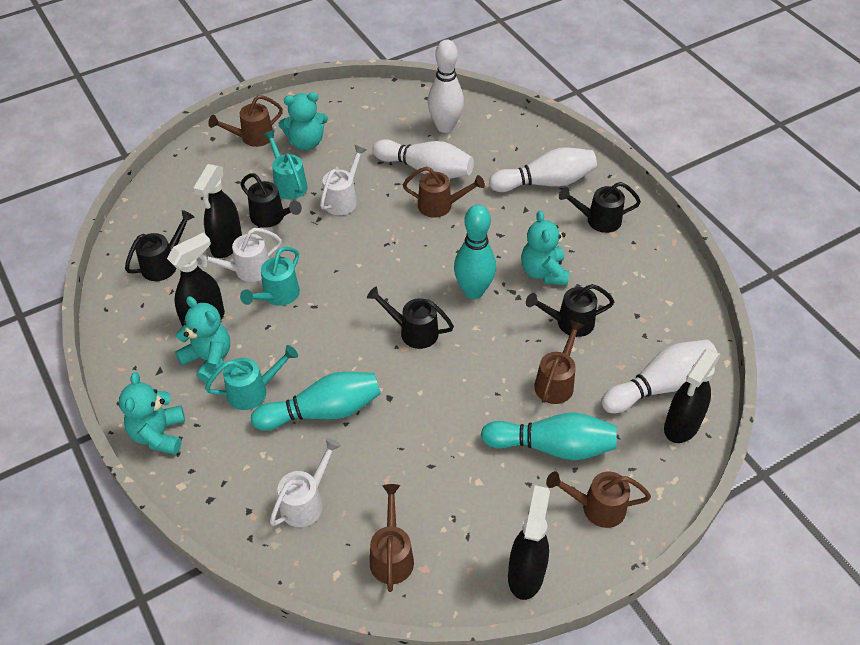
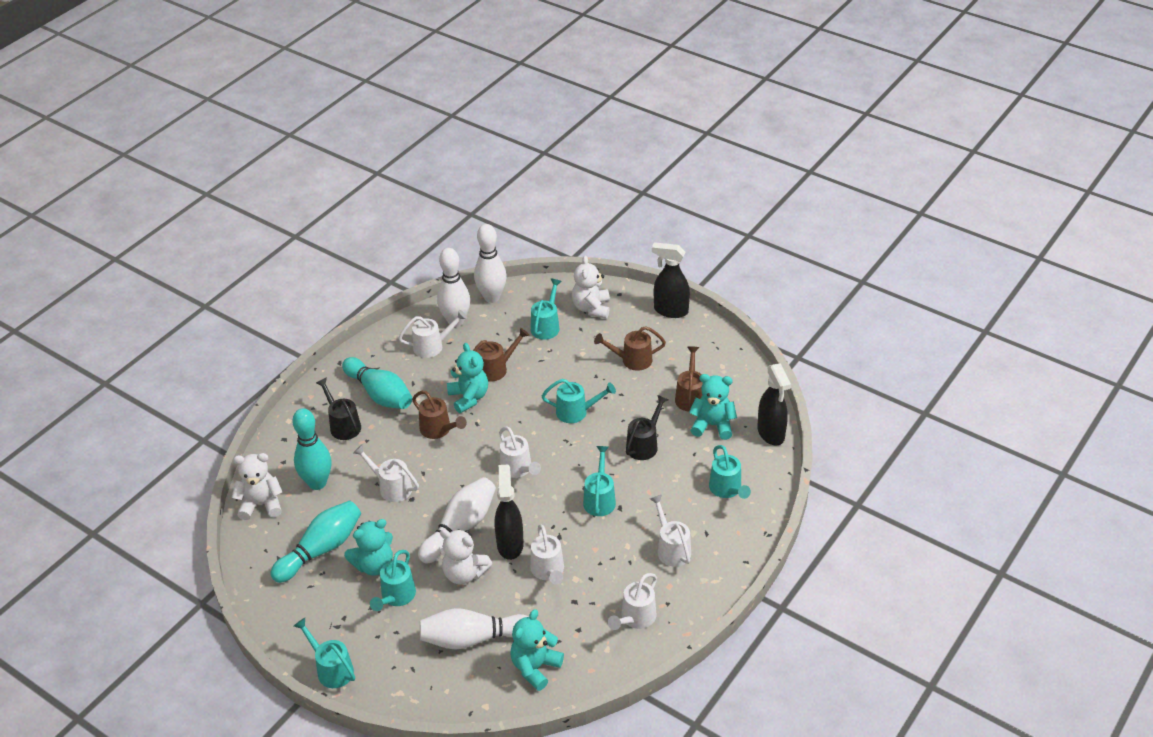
black spray bottle: [167,233,225,327] [193,164,242,258] [508,485,550,600] [664,349,721,443] = 4 -> [495,465,524,560] [652,242,690,318] [758,363,791,446] = 3
black watering can: [125,210,195,281] [240,173,302,228] [367,286,454,349] [526,284,614,337] [559,182,641,233] = 5 -> [316,378,361,440] [626,395,668,460] = 2
brown watering can: [208,95,283,147] [370,484,414,592] [403,167,485,218] [534,320,585,404] [546,471,651,528] = 5 -> [412,391,467,439] [473,328,529,382] [594,326,666,371] [675,346,703,412] = 4
turquoise watering can: [205,345,298,410] [240,247,300,306] [263,130,308,200] = 3 -> [294,618,355,688] [370,550,416,611] [531,279,562,340] [542,379,616,423] [583,446,616,516] [709,445,751,499] = 6
white teddy bear: none = 0 -> [232,453,283,520] [440,529,492,584] [572,255,610,319] = 3
white watering can: [197,228,282,282] [270,438,341,527] [320,145,367,215] = 3 -> [353,445,419,502] [399,310,467,358] [499,427,541,478] [530,524,564,585] [608,573,657,630] [650,495,691,567] = 6

